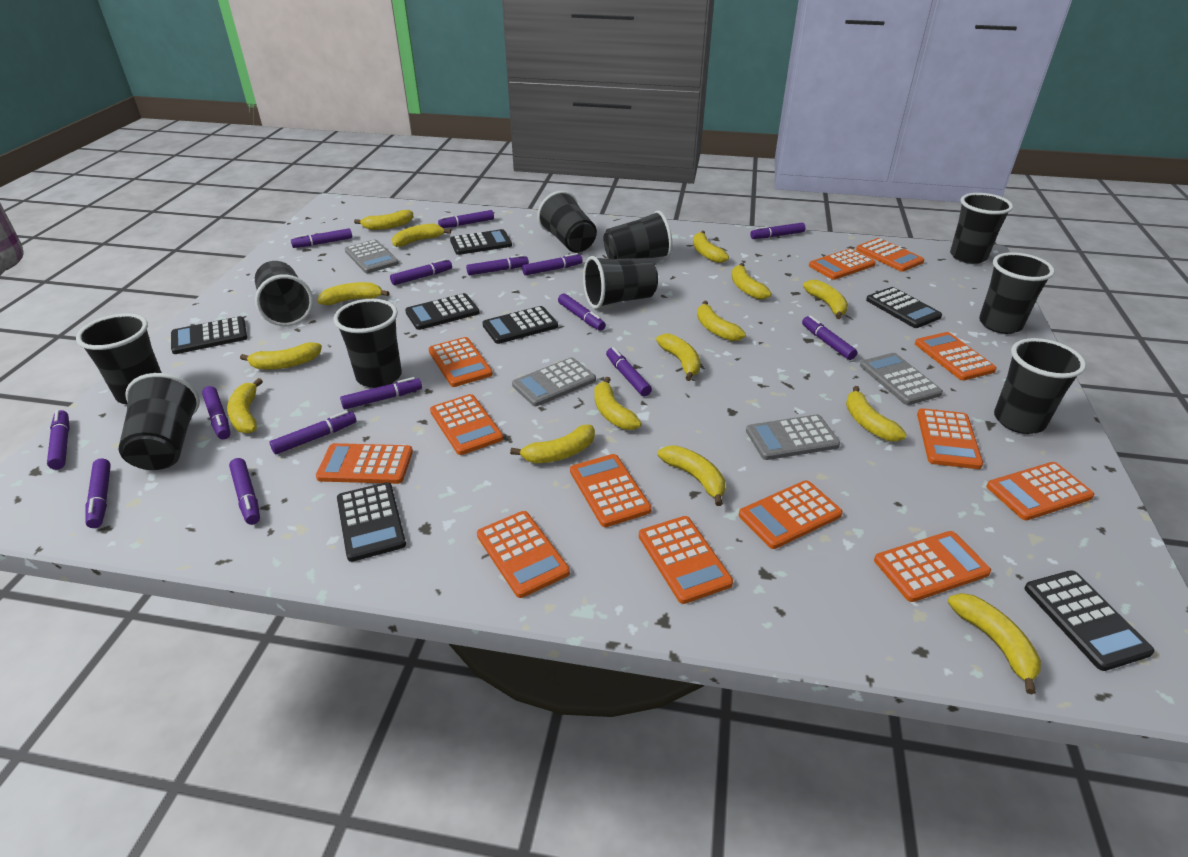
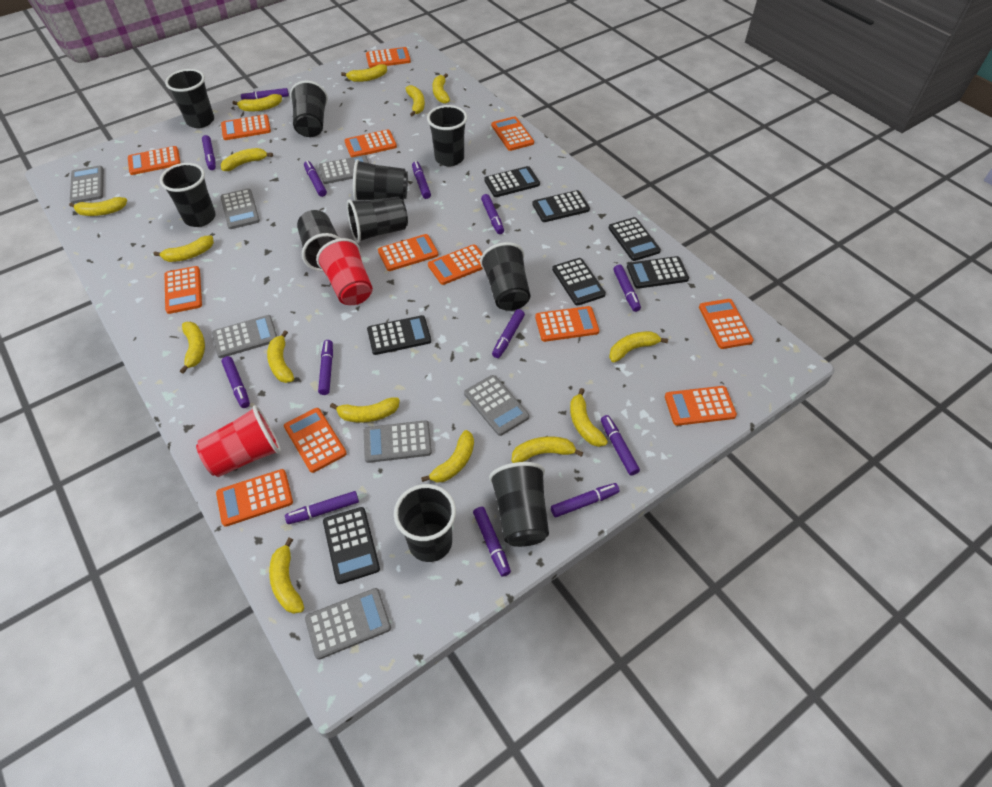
grey calculator: [345,239,399,273] [512,357,596,406] [746,414,840,460] [860,353,943,405] = 4 -> [70,166,104,204] [212,315,277,358] [220,189,260,229] [305,588,391,660] [319,155,369,184] [364,420,432,463] [464,375,529,436] = 7
purple marker: [47,410,70,470] [85,458,111,528] [202,386,230,439] [229,458,260,525] [269,411,357,454] [291,228,352,248] [340,377,422,409] [390,259,452,285] [438,210,494,228] [466,255,529,275] [522,253,583,276] [558,293,606,331] [606,347,652,396] [750,223,805,239] [802,315,857,360] = 15 -> [202,135,216,170] [222,356,250,408] [241,88,289,100] [285,491,359,524] [304,161,327,197] [318,340,333,395] [412,161,431,199] [473,507,511,577] [481,194,504,234] [492,309,525,358] [551,483,620,517] [601,415,640,476] [613,265,641,312] = 13
red cup: none = 0 -> [196,405,281,477] [316,238,373,305] = 2

